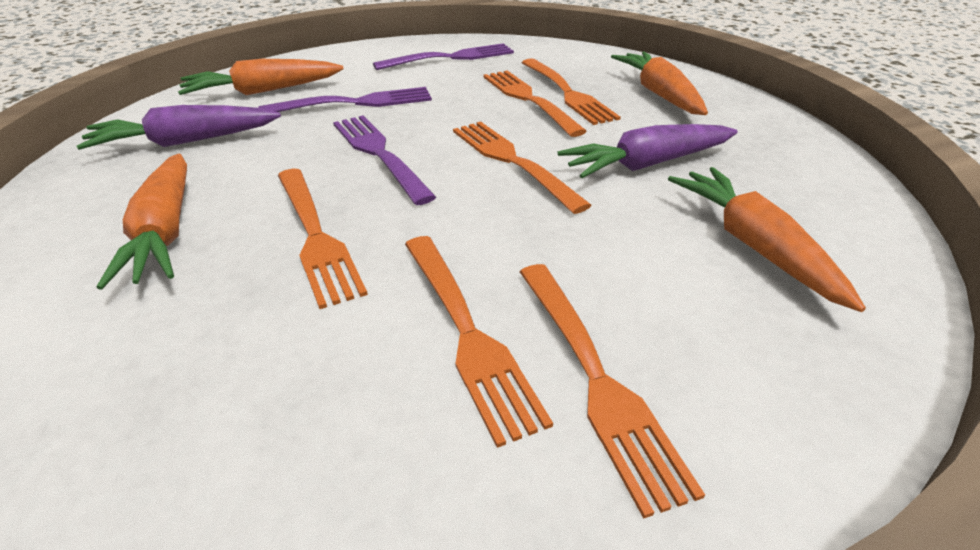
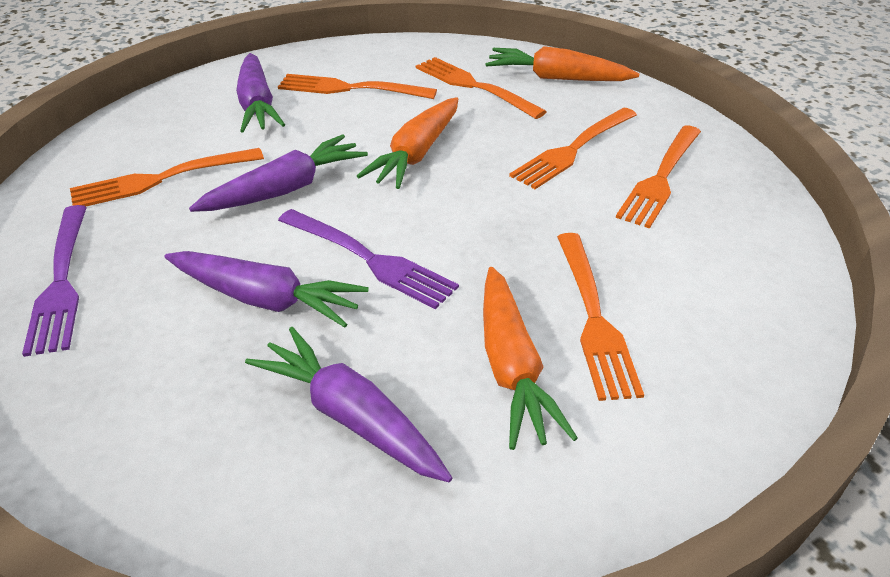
orange carrot: [97,154,187,290] [178,59,344,95] [611,52,708,115] [668,167,866,312] = 4 -> [357,97,458,189] [483,267,578,450] [485,46,639,81] = 3
purple carrot: [77,105,281,150] [558,124,738,178] = 2 -> [165,251,369,328] [189,134,368,212] [236,53,285,132] [245,327,452,482] = 4
purple fork: [258,87,432,112] [333,115,436,205] [373,43,514,70] = 3 -> [22,205,87,357] [278,209,459,309] = 2

